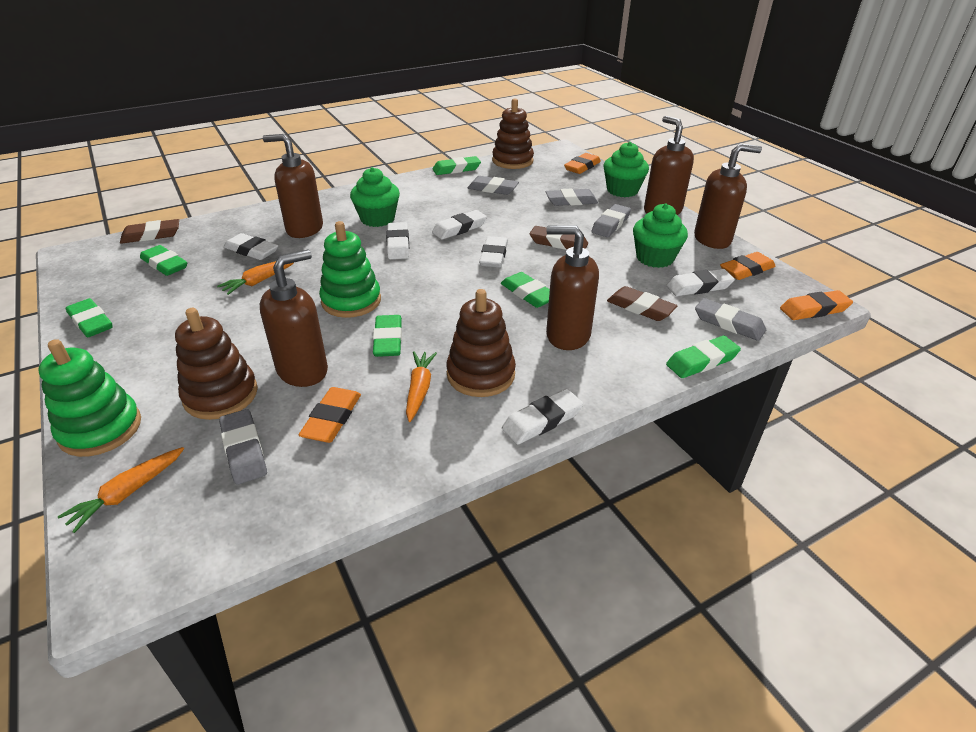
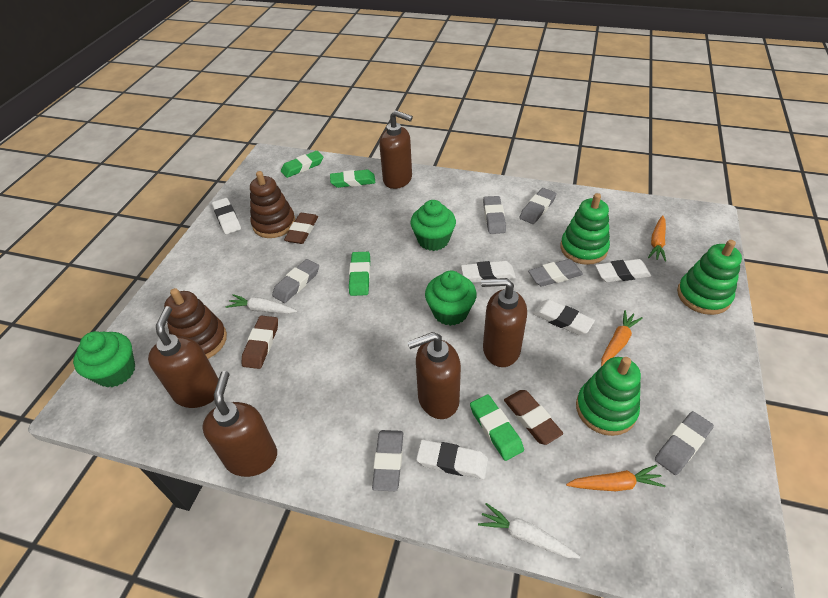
brown stacking toy: [175,308,258,420] [446,289,516,397] [492,98,534,169] = 3 -> [164,288,227,359] [250,171,295,238] = 2
green eraser: [66,298,113,337] [140,245,187,276] [373,315,402,357] [432,156,481,175] [501,272,550,308] [666,336,741,378] = 6 -> [281,151,323,178] [330,170,376,188] [349,252,370,296] [470,394,524,461] = 4
green stacking toy: [38,339,141,457] [319,221,381,318] = 2 -> [560,193,610,265] [576,357,641,436] [677,240,742,315] = 3
grey eraser: [219,409,267,485] [467,176,519,195] [545,189,598,206] [591,204,631,237] [695,298,766,341] = 5 -> [272,259,319,303] [372,430,403,491] [483,196,506,234] [519,188,557,224] [528,259,583,287] [655,411,714,475] = 6
orange eraser: [299,387,361,443] [564,153,601,174] [720,252,776,280] [780,290,853,320] = 4 -> none = 0
white carrot: none = 0 -> [226,294,297,314] [478,503,580,559] = 2
white eraser: [224,233,278,260] [386,222,409,259] [432,210,487,240] [479,236,508,268] [502,389,583,445] [666,269,735,296] = 6 -> [212,198,241,234] [416,439,488,479] [461,261,516,283] [533,299,595,335] [595,259,651,282] = 5

